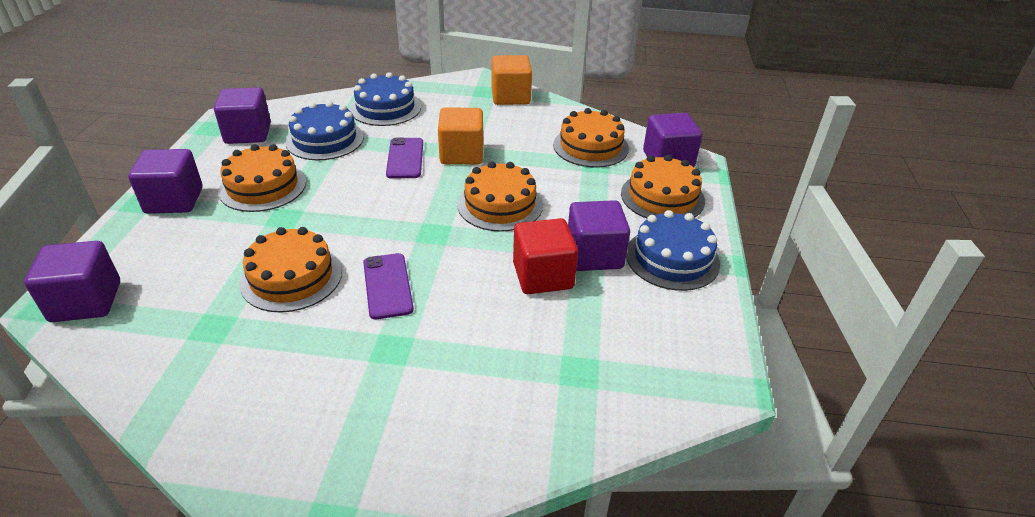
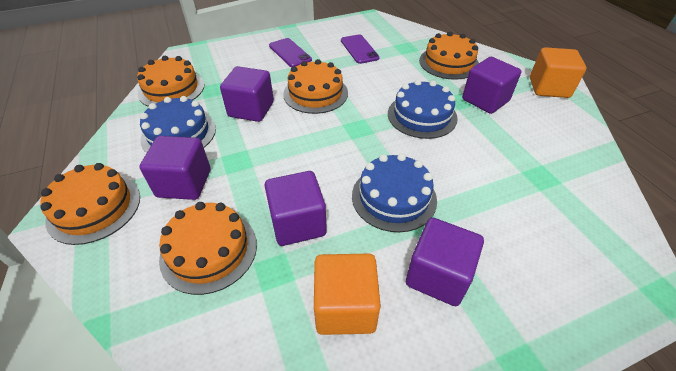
red cube: [513,218,578,294] = 1 -> none = 0

